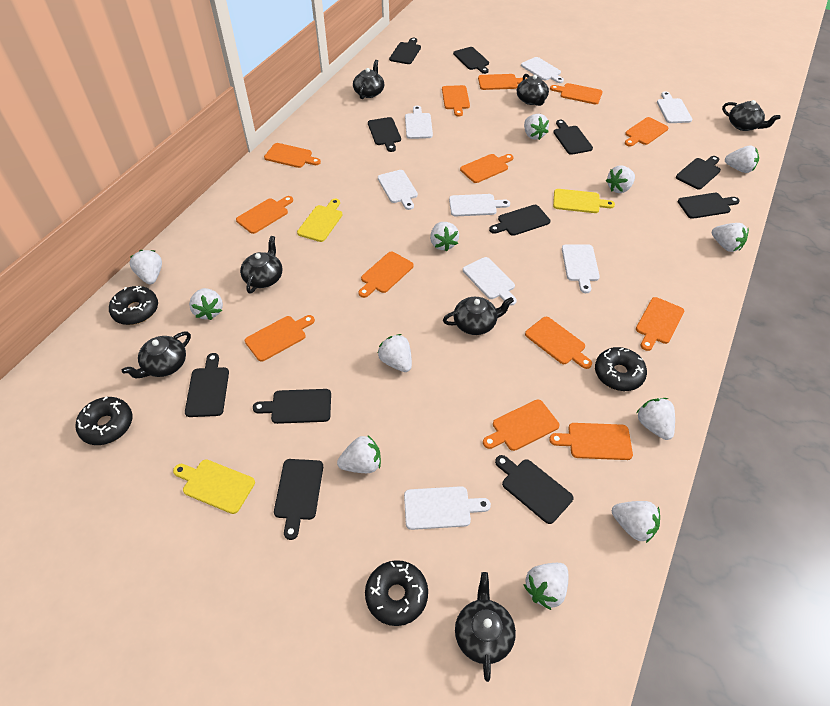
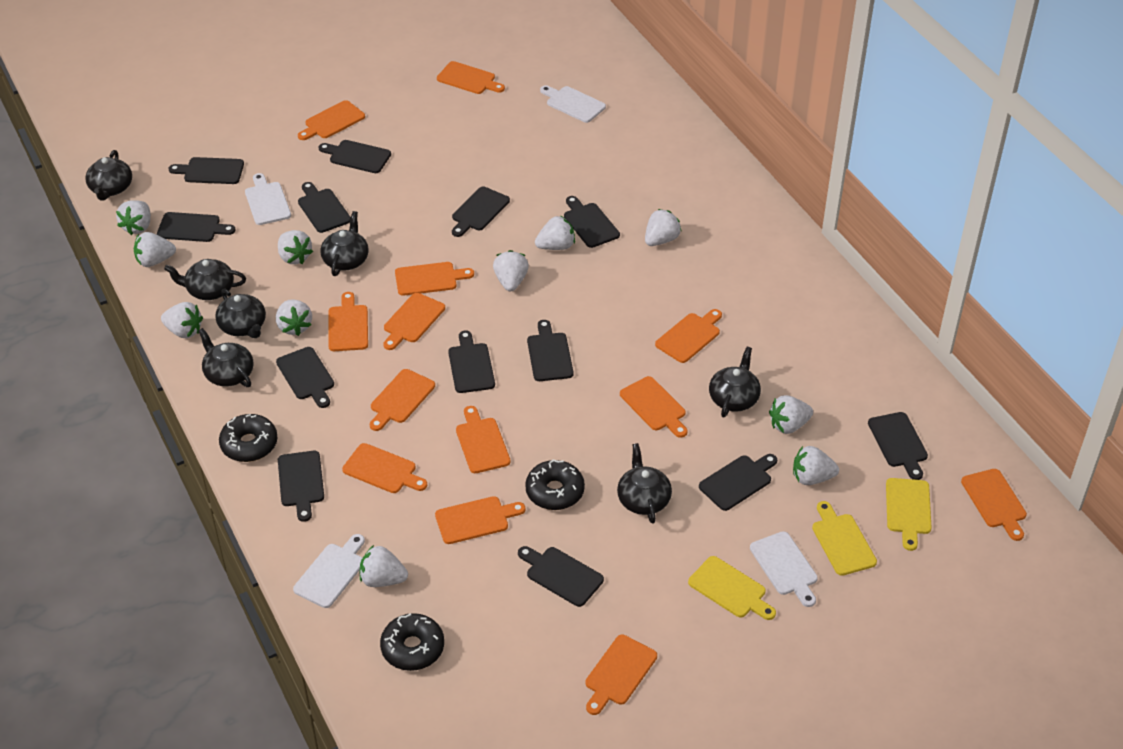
black cutting board: [185,353,229,417] [253,389,331,424] [274,459,323,540] [368,117,401,152] [389,38,421,64] [453,47,489,74] [489,205,550,236] [495,455,573,524] [553,120,593,155] [676,156,721,190] [678,193,740,219] = 11 -> [157,212,235,242] [169,157,244,184] [276,347,334,408] [278,451,324,522] [298,182,351,233] [318,140,391,173] [448,331,495,393] [452,187,510,237] [518,546,604,607] [527,320,574,381] [564,196,620,248] [699,454,777,511] [868,412,928,480] = 13
black donut: [76,397,132,445] [109,286,158,325] [365,560,428,626] [595,347,647,391] = 4 -> [219,414,277,462] [380,613,444,671] [525,459,585,510] = 3
white cutting board: [378,170,418,210] [404,486,491,530] [405,106,433,139] [449,194,510,216] [463,257,517,306] [521,57,564,83] [562,244,600,293] [657,91,693,123] = 8 -> [245,173,291,225] [293,534,365,608] [540,85,606,123] [750,531,818,607] = 4
white strawberry: [130,250,162,284] [189,288,223,320] [337,436,381,473] [377,334,412,372] [430,222,459,252] [523,563,568,610] [524,114,549,140] [606,165,635,193] [612,501,660,543] [636,398,675,440] [712,223,749,252] [725,146,759,173] = 12 -> [116,200,151,235] [134,232,176,267] [161,302,203,338] [276,299,312,336] [278,230,313,264] [360,545,408,587] [493,250,529,292] [535,215,575,250] [645,209,682,246] [769,395,813,434] [793,446,839,485] = 11

